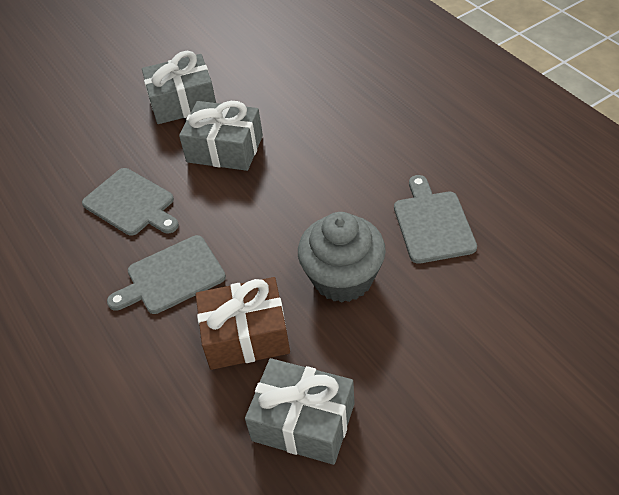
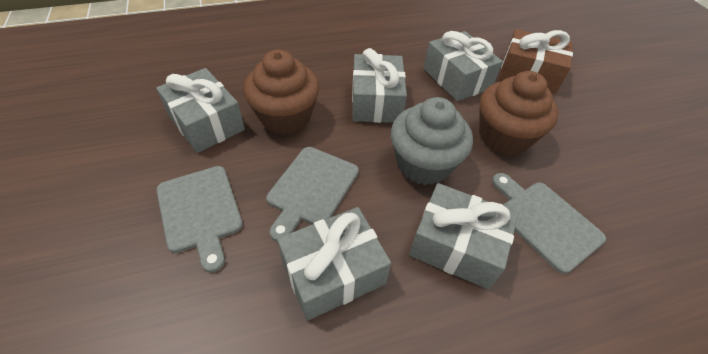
brown cupcake: none = 0 -> [244,50,320,135] [479,71,559,155] = 2
grey gift: [142,51,216,124] [179,101,263,171] [245,358,355,465] = 3 -> [156,68,245,153] [277,207,391,321] [352,48,407,123] [409,183,518,289] [424,31,503,101] = 5

